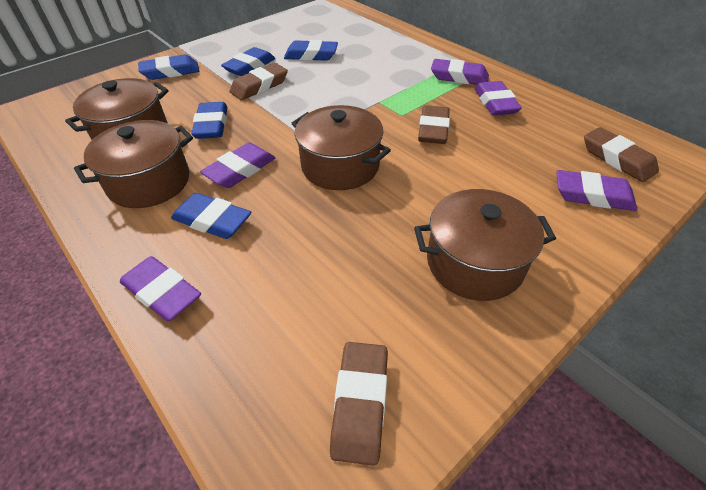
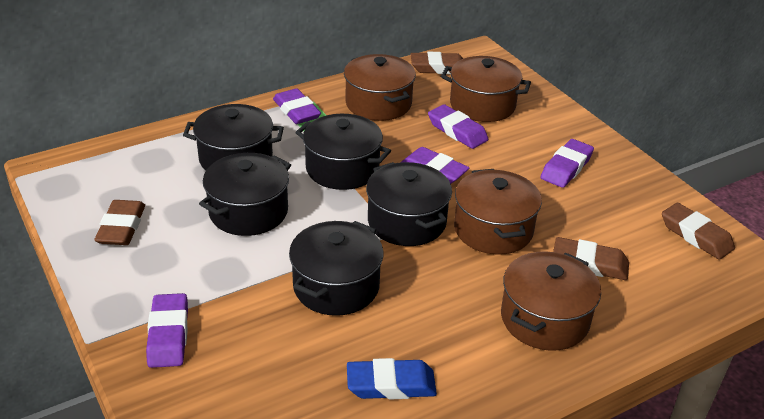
black pot: none = 0 -> [183,104,284,171] [199,153,291,236] [289,221,384,316] [295,114,391,190] [366,162,452,246] = 5
blue eraser: [138,54,199,80] [171,193,251,239] [191,102,228,139] [221,47,275,76] [284,40,338,61] = 5 -> [347,358,437,399] = 1

